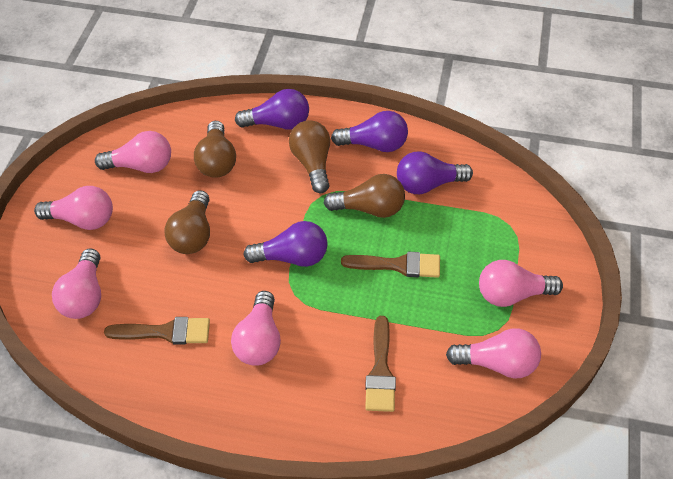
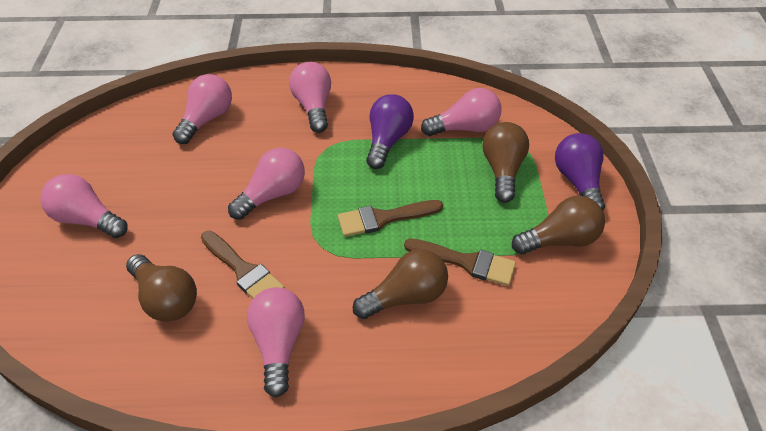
purple light bulb: [235,89,309,130] [243,221,328,267] [331,111,408,152] [397,151,473,194] = 4 -> [366,94,414,169] [555,133,605,210] = 2

